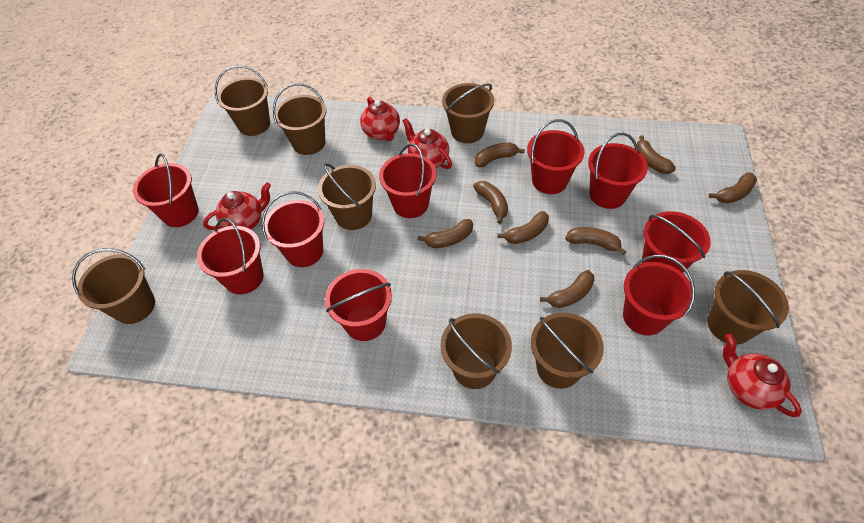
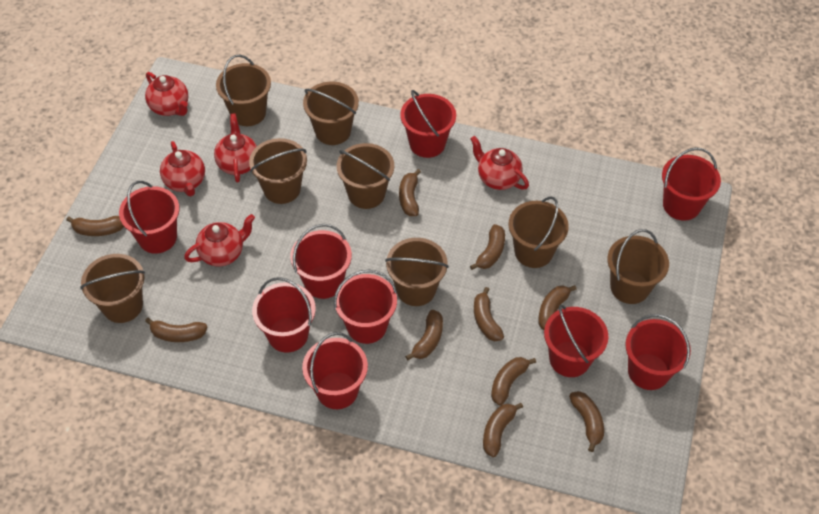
brown banana: [418,219,473,248] [473,181,508,224] [475,143,525,167] [497,211,549,244] [540,270,595,308] [565,227,626,255] [637,135,676,174] [709,172,757,203] = 8 -> [66,216,124,236] [145,318,207,342] [399,169,421,216] [405,310,443,360] [470,224,505,270] [474,287,504,341] [483,403,523,457] [491,357,536,405] [538,285,577,330] [569,391,604,452] = 10
red teapot: [203,182,271,230] [360,97,400,141] [402,118,452,169] [723,334,802,417] = 4 -> [145,72,188,116] [160,141,205,197] [184,214,255,266] [214,114,257,182] [470,136,529,190] = 5

